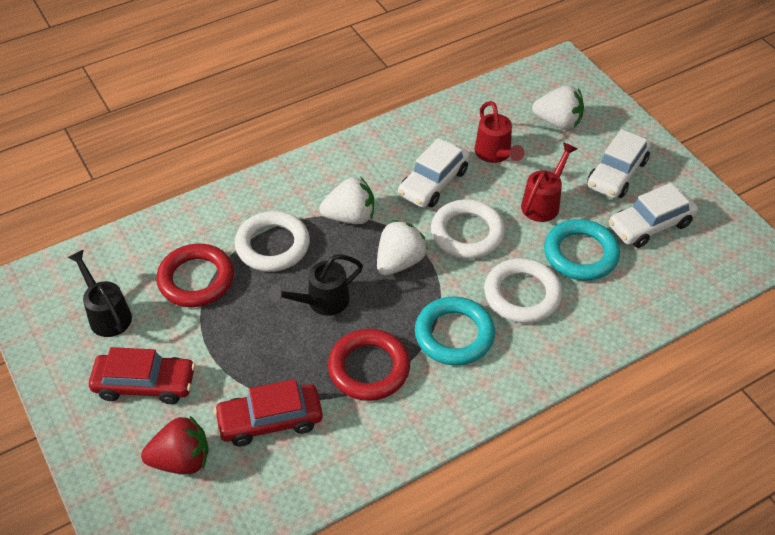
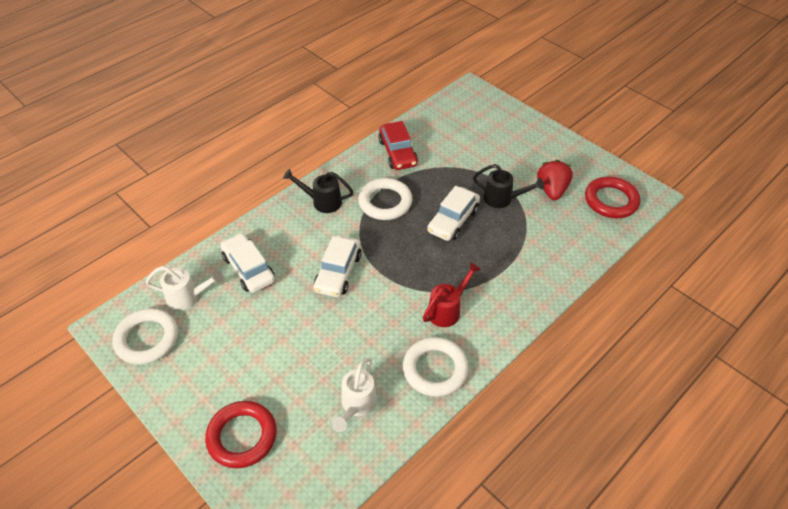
red car: [89,347,195,404] [214,379,323,447] = 2 -> [378,121,418,170] = 1
red watering can: [474,101,524,163] [521,142,577,222] = 2 -> [423,262,481,327] = 1
turquoise ring: [415,296,495,365] [544,219,620,280] = 2 -> none = 0
white strawberry: [319,177,374,224] [377,220,428,275] [532,85,584,130] = 3 -> none = 0
white watering can: none = 0 -> [145,266,224,310] [331,358,377,432] = 2

